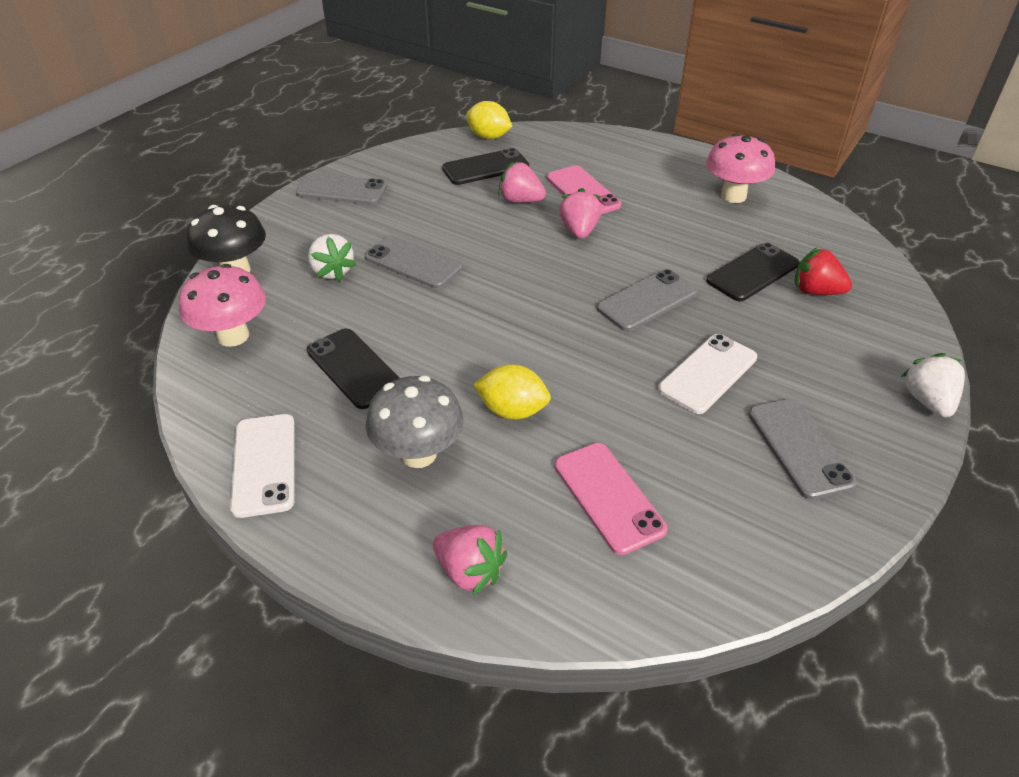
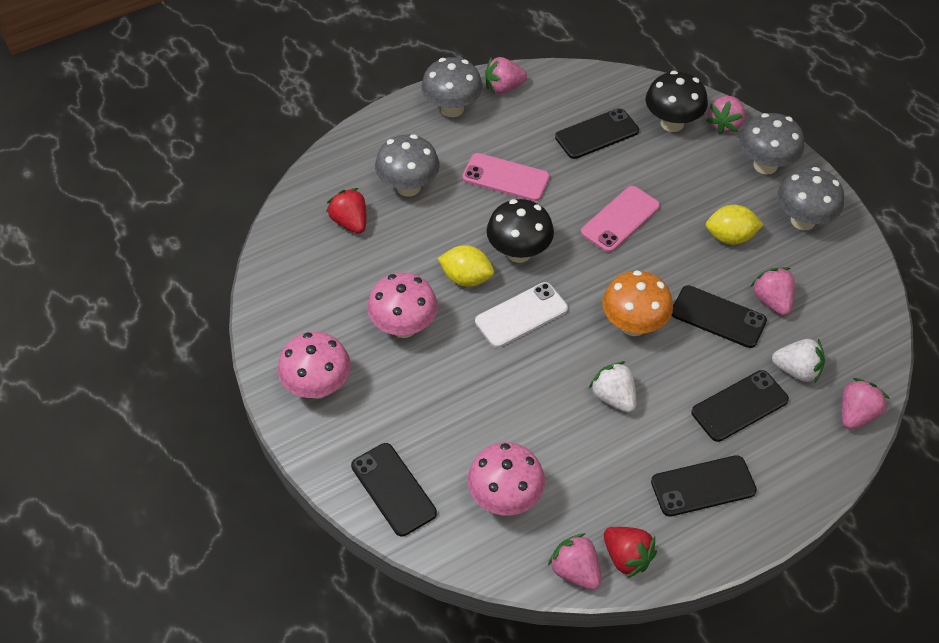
black mushroom: [187,205,266,273] = 1 -> [487,199,554,263] [646,71,708,132] = 2
black phone: [307,328,400,409] [442,148,529,185] [706,243,799,301] = 3 -> [351,443,437,536] [555,108,639,159] [651,455,757,517] [672,285,767,348] [691,370,789,442] = 5
grey mushroom: [366,376,464,468] = 1 -> [375,134,440,197] [421,57,483,117] [740,113,804,175] [777,167,844,230] = 4
grey phone: [296,173,387,205] [365,235,463,289] [597,269,698,331] [748,399,857,500] = 4 -> none = 0
orange mushroom: none = 0 -> [602,270,673,336] = 1
pink mushroom: [179,264,266,347] [706,134,775,203] = 2 -> [278,332,351,399] [367,273,438,338] [468,442,545,516] = 3
pink strawberry: [433,525,507,596] [498,161,546,203] [559,188,602,239] = 3 -> [485,57,527,94] [548,533,602,590] [706,96,745,135] [750,267,795,315] [842,378,890,429] = 5
red strawberry: [794,247,852,295] = 1 -> [327,188,366,234] [604,527,657,578] = 2
white phone: [230,414,295,518] [658,334,757,414] = 2 -> [475,282,568,348] = 1

